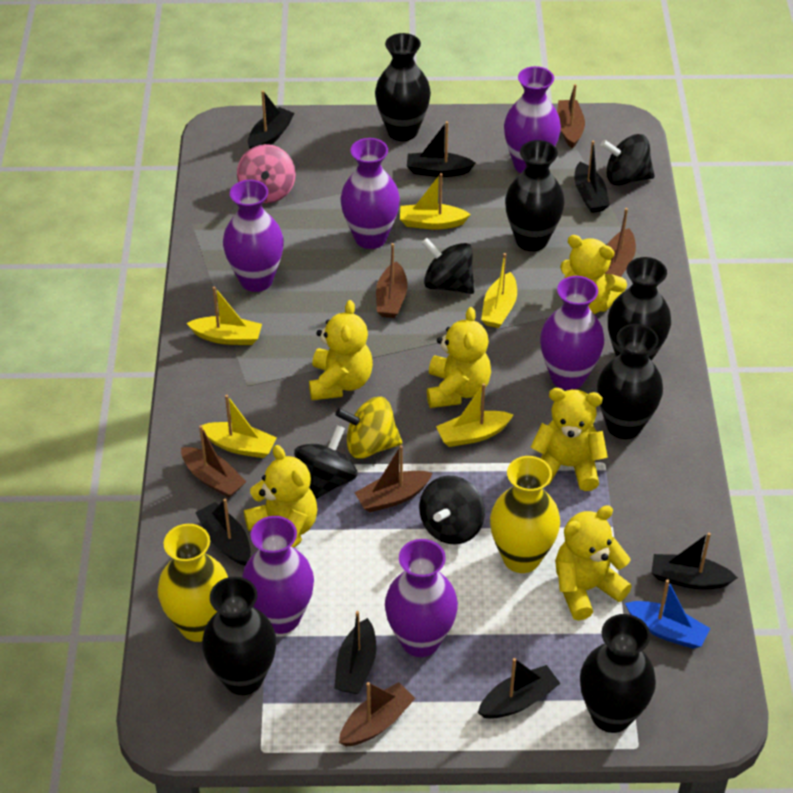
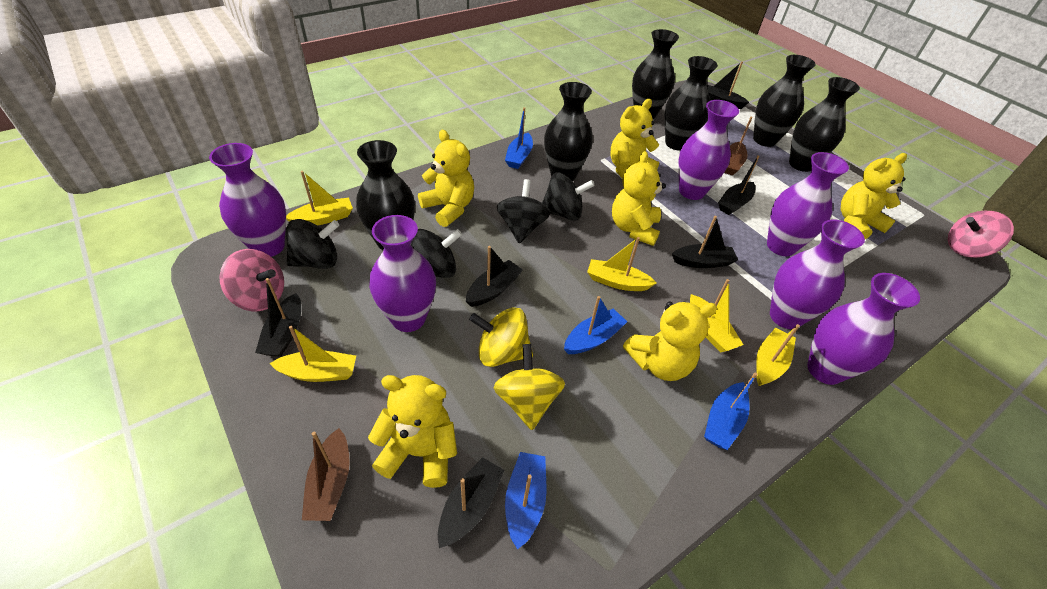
black boat: [195,498,251,566] [248,90,295,149] [334,611,376,694] [407,121,475,177] [478,658,561,719] [574,141,610,213] [651,532,738,589] = 7 -> [255,278,301,357] [438,457,504,548] [466,246,523,307] [672,216,738,268] [707,61,749,109] [718,155,760,215] = 6
blue boat: [625,579,710,649] = 1 -> [505,107,533,169] [505,452,547,550] [564,296,627,354] [704,373,757,450] = 4
brown boat: [181,425,247,498] [339,682,416,747] [355,445,433,512] [376,243,408,318] [557,84,585,149] [605,208,636,277] = 6 -> [302,428,350,521] [724,117,753,176] = 2
pink spinning top: [237,144,296,203] = 1 -> [219,249,284,311] [948,211,1014,258] = 2
yellow spinning top: [335,397,402,459] = 1 -> [469,307,533,367] [493,344,565,430] = 2
yellow vase: [158,524,228,642] [490,456,560,573] = 2 -> none = 0

